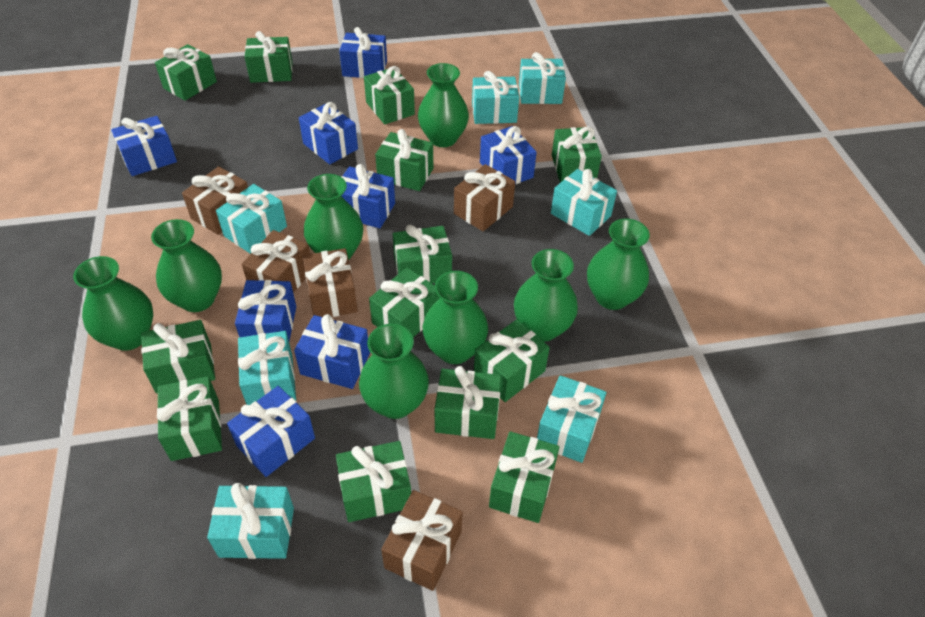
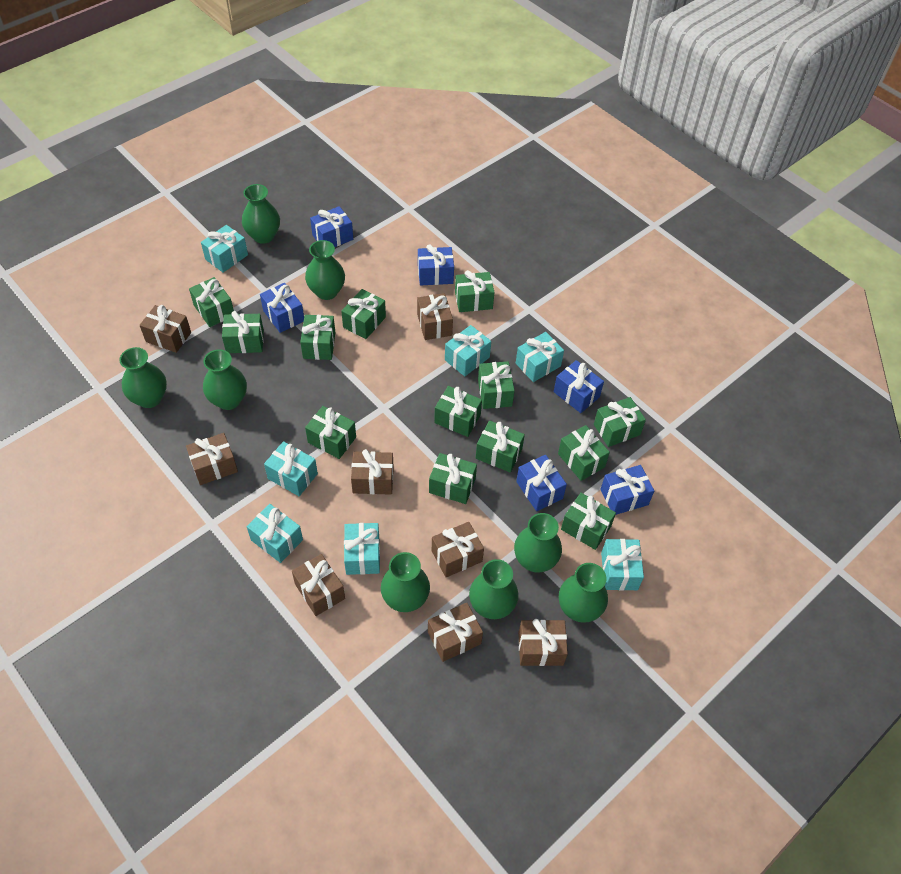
blue gift: [111,116,177,176] [227,386,315,477] [235,280,296,341] [294,314,370,389] [299,102,358,164] [339,27,387,78] [341,164,395,228] [480,126,537,184] = 8 -> [260,283,304,333] [310,206,353,247] [418,244,454,286] [516,455,567,511] [554,360,604,413] [600,465,654,515] = 6
brown gift: [182,166,248,235] [242,230,310,293] [303,248,358,317] [381,490,463,591] [454,164,515,231] = 5 -> [140,305,191,353] [186,433,238,485] [292,554,345,616] [351,449,394,495] [417,293,453,340] [428,603,483,662] [432,522,484,577] [518,619,568,666] = 8

